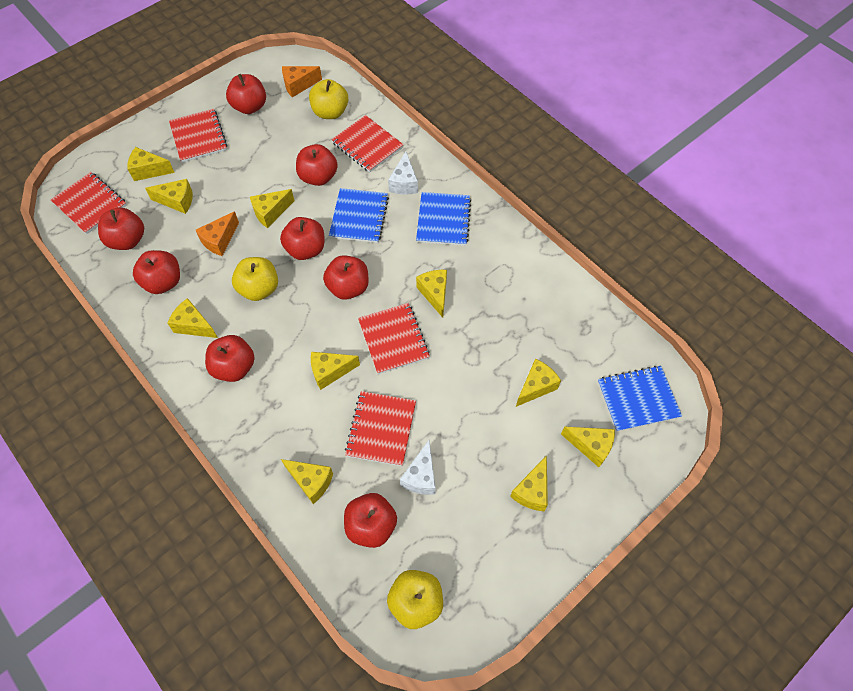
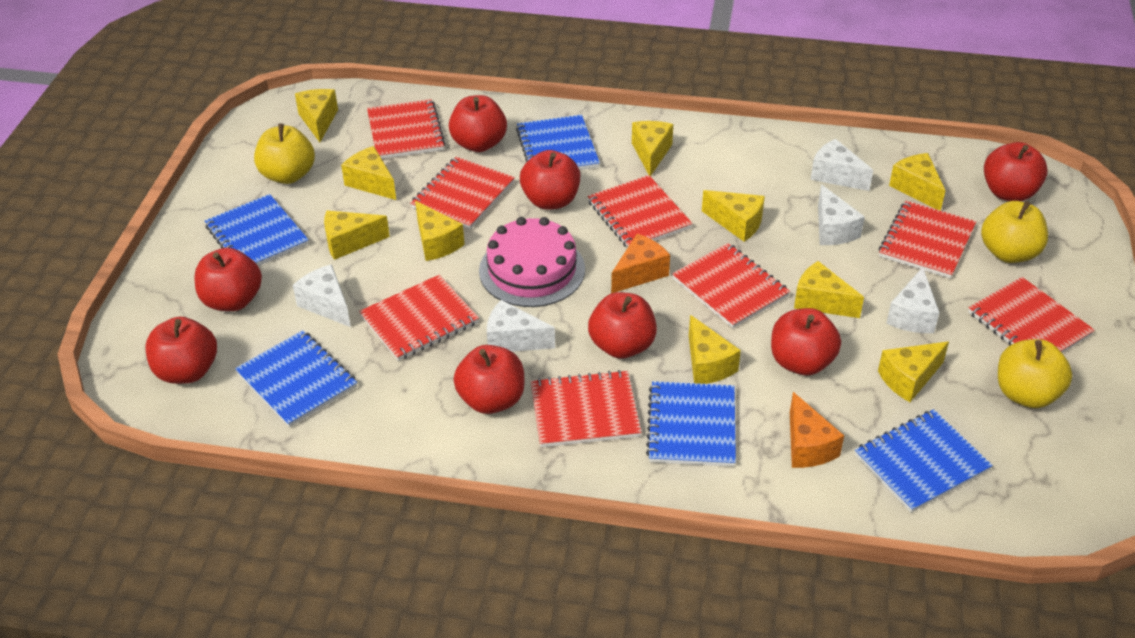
blue notebook: [329,188,389,243] [416,192,471,246] [598,366,682,432] = 3 -> [205,194,309,266] [235,330,357,427] [516,115,600,170] [646,381,736,467] [855,409,993,513] = 5
pink cake: none = 0 -> [479,217,585,307] = 1
red notebook: [50,172,127,234] [169,109,227,162] [331,115,404,172] [345,391,416,466] [358,303,430,374] = 5 -> [359,275,479,361] [367,99,446,159] [410,157,515,229] [531,370,642,447] [588,175,693,248] [672,243,790,328] [879,201,976,279] [968,277,1095,353] = 8
white cheese: [388,151,418,194] [400,440,436,495] = 2 -> [293,264,351,327] [487,300,555,352] [811,139,873,191] [818,185,865,245] [886,267,940,333] = 5

